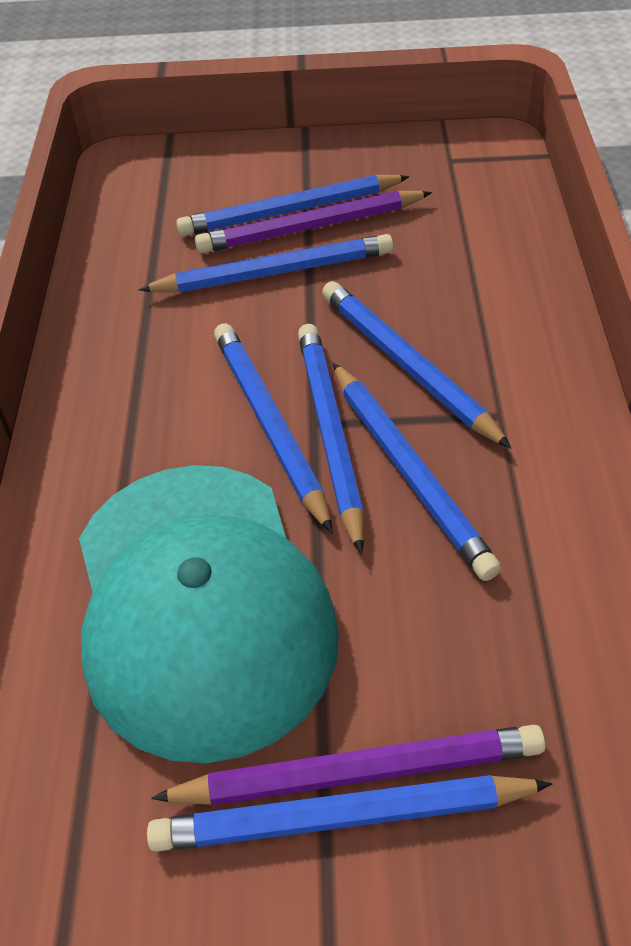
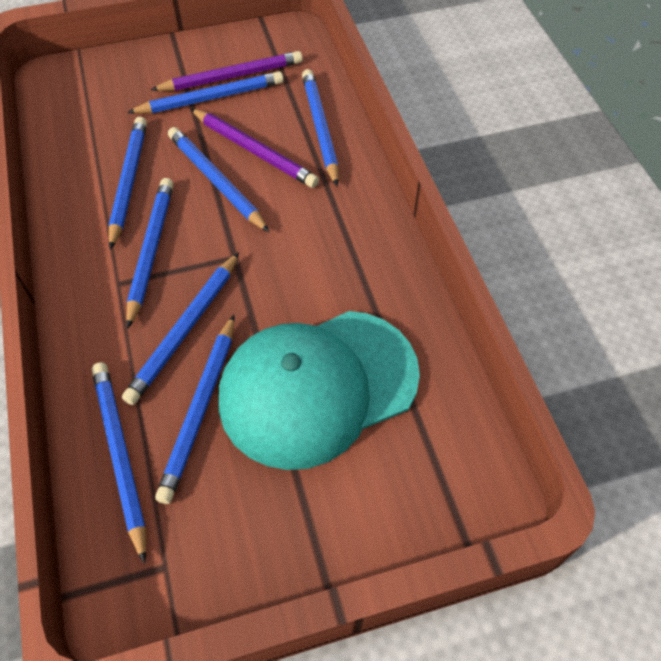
blue pencil: [139,234,393,293] [147,775,552,852] [176,175,409,236] [214,323,333,533] [298,324,364,555] [322,281,511,448] [333,363,501,581] = 7 -> [92,362,146,564] [108,117,147,250] [122,252,239,405] [126,178,173,329] [127,71,284,114] [155,315,234,504] [168,127,269,232] [302,69,339,186] = 8

